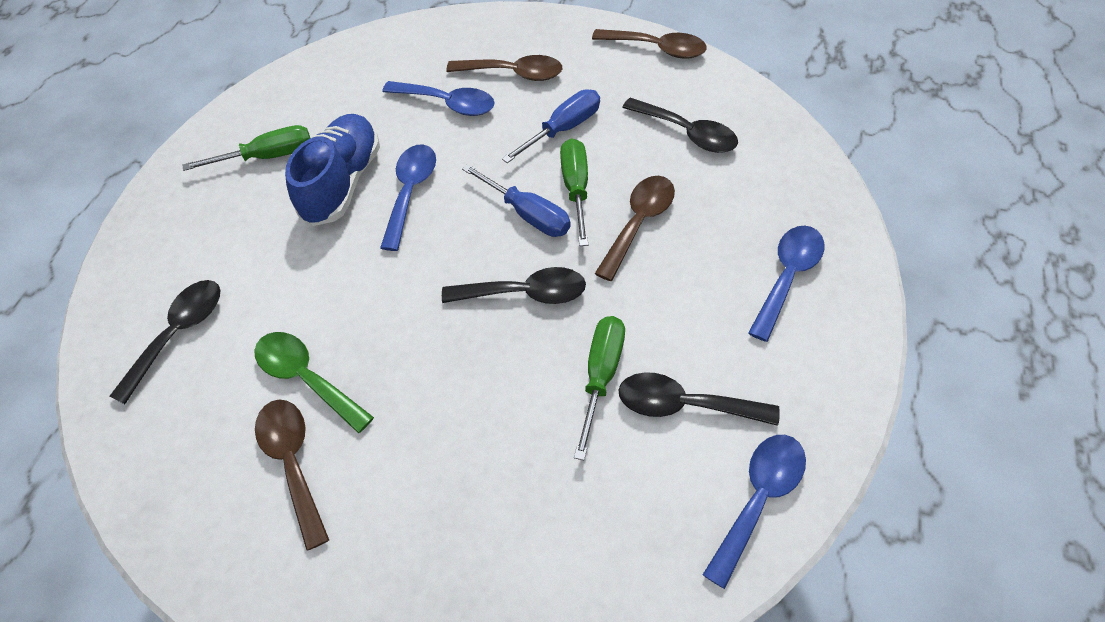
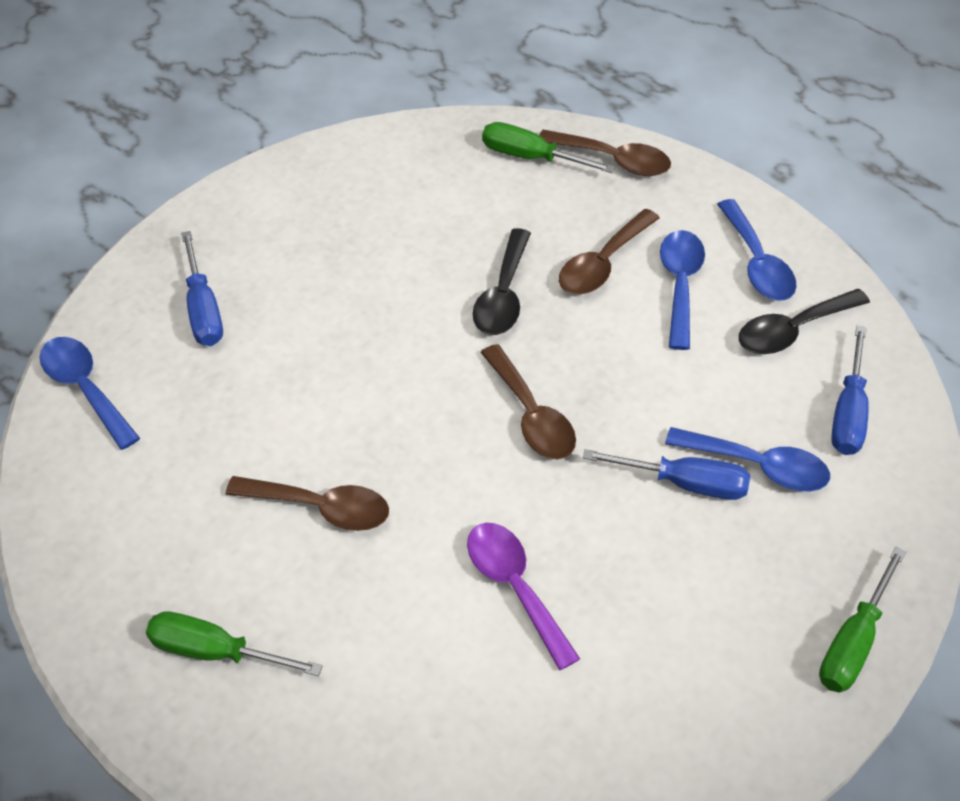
black spoon: [110,280,220,404] [442,267,586,304] [619,372,780,426] [622,98,738,153] = 4 -> [473,228,531,335] [739,289,870,354] = 2
blue screwdriver: [462,164,571,237] [502,89,600,163] = 2 -> [181,231,223,346] [583,449,750,500] [831,326,869,455] = 3
blue shoe: [285,114,380,226] = 1 -> none = 0
green spoon: [254,332,374,433] = 1 -> none = 0
purple spoon: none = 0 -> [467,523,580,670] = 1

